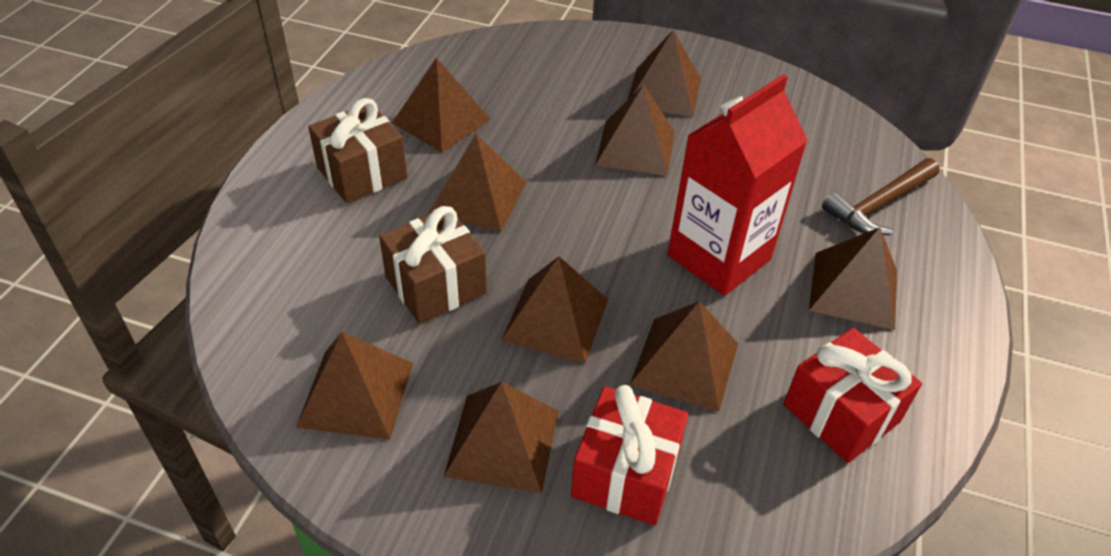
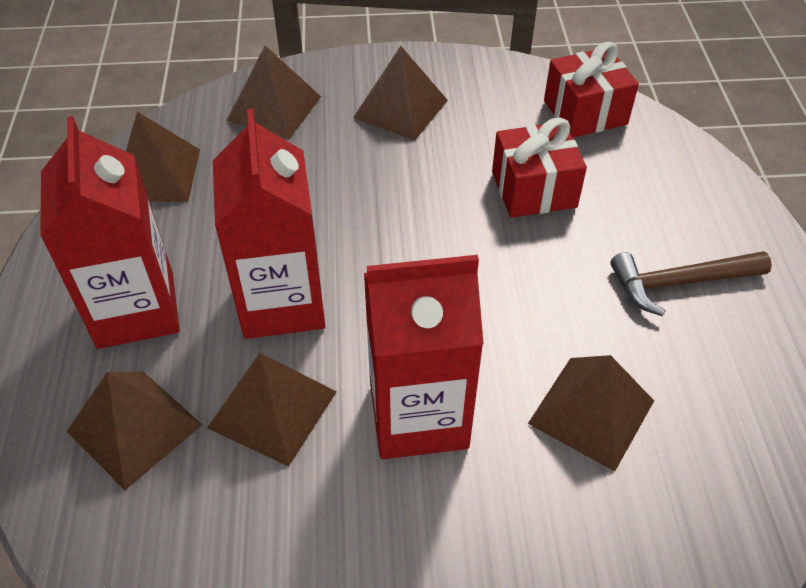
brown gift: [308,98,408,203] [379,206,487,324] = 2 -> none = 0
brown pyramid: [296,332,413,440] [392,58,491,153] [428,134,527,232] [444,382,559,493] [501,256,608,363] [595,85,674,176] [628,30,701,117] [630,301,738,412] [809,227,897,330] = 9 -> [67,372,202,490] [126,112,200,202] [207,353,337,467] [226,46,321,139] [353,46,448,141] [528,355,654,471] = 6
red carton: [668,74,808,296] = 1 -> [40,116,180,349] [213,109,325,339] [364,255,484,459] = 3

